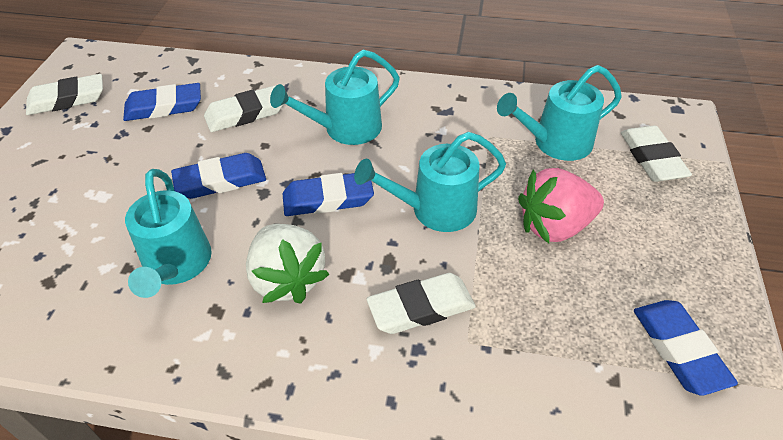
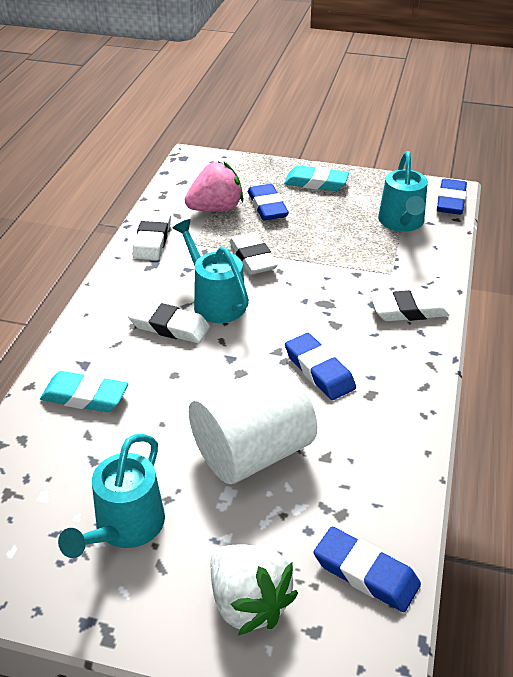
turquoise eraser: none = 0 -> [40,371,128,412] [284,165,349,191] = 2
turquoise watering can: [125,169,212,298] [270,49,400,145] [354,132,506,232] [497,65,622,161] = 4 -> [58,434,165,558] [173,219,249,323] [378,151,428,232] = 3
white cylinder: none = 0 -> [189,364,317,484] = 1

